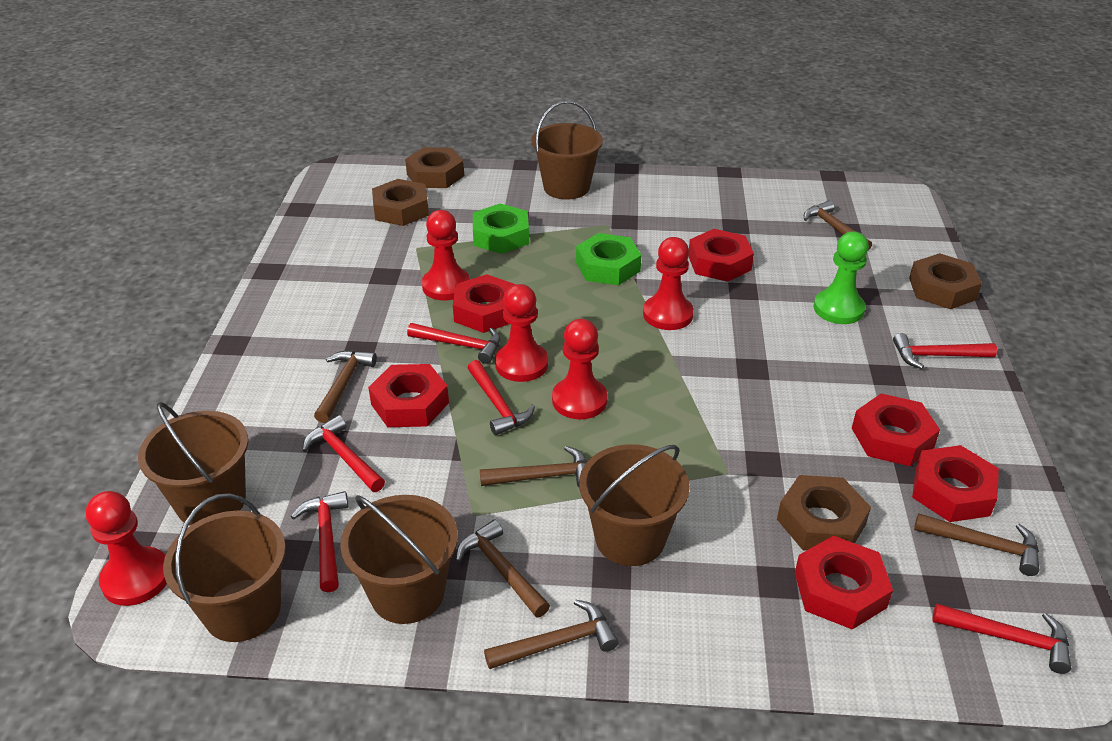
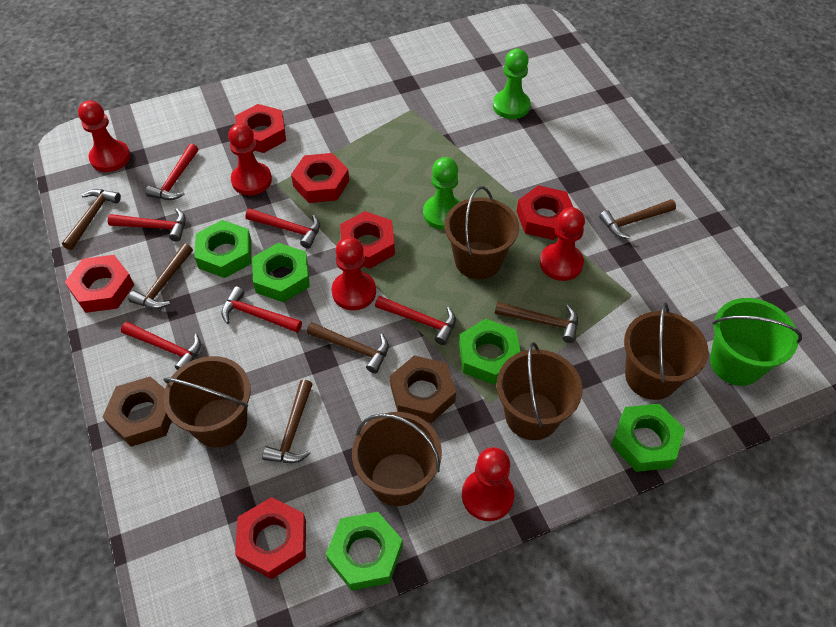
brown nut: [372,179,429,226] [405,147,464,188] [777,475,871,551] [909,253,982,309] = 4 -> [103,376,172,447] [390,355,456,423] = 2
green bucket: none = 0 -> [710,298,802,386] = 1
green nut: [473,204,529,254] [576,233,642,285] = 2 -> [194,220,252,278] [252,243,310,302] [326,512,403,591] [459,318,521,385] [611,404,685,472] = 5
green pawn: [814,232,869,324] = 1 -> [423,157,461,230] [493,49,531,119] = 2

